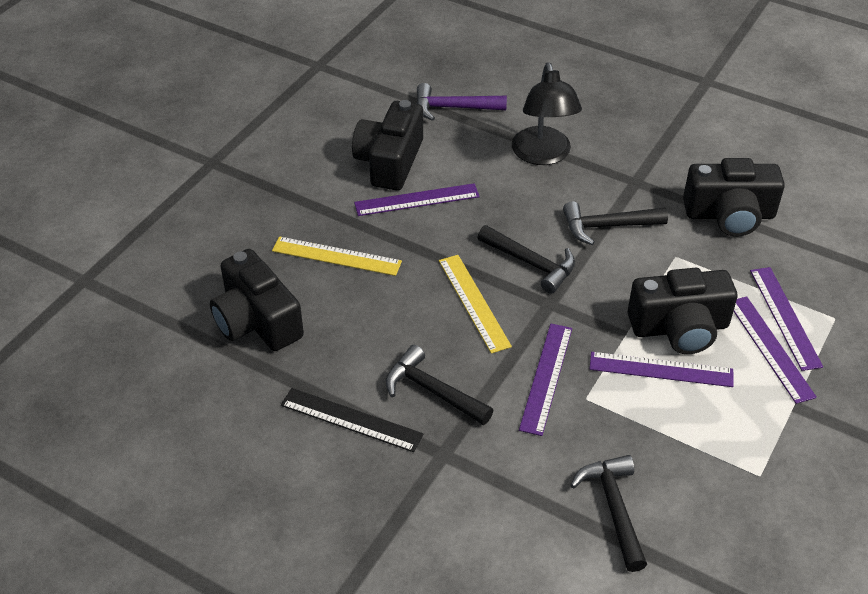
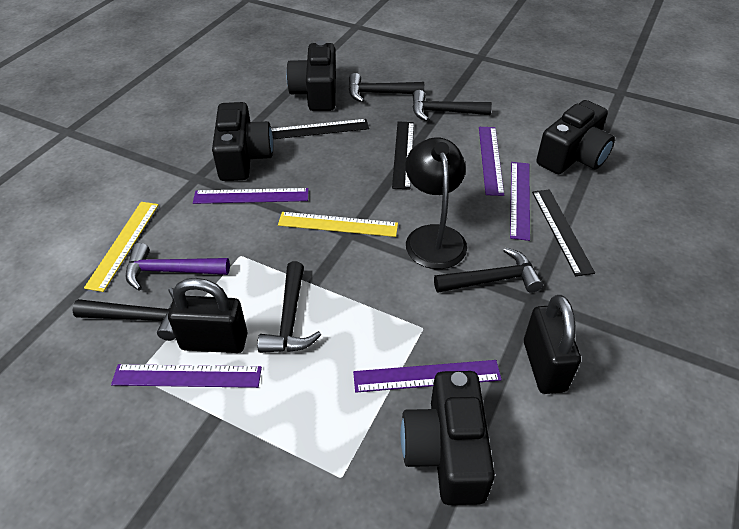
black hammer: [386,345,493,425] [477,225,575,294] [563,201,668,245] [570,455,647,572] = 4 -> [73,288,175,341] [257,261,321,353] [349,73,424,103] [412,90,492,121] [434,248,543,293] = 5
black padlock: none = 0 -> [168,278,247,353] [524,295,581,394] = 2
black ruler: [281,388,424,452] = 1 -> [271,119,369,139] [392,121,414,190] [532,189,595,276] = 3

